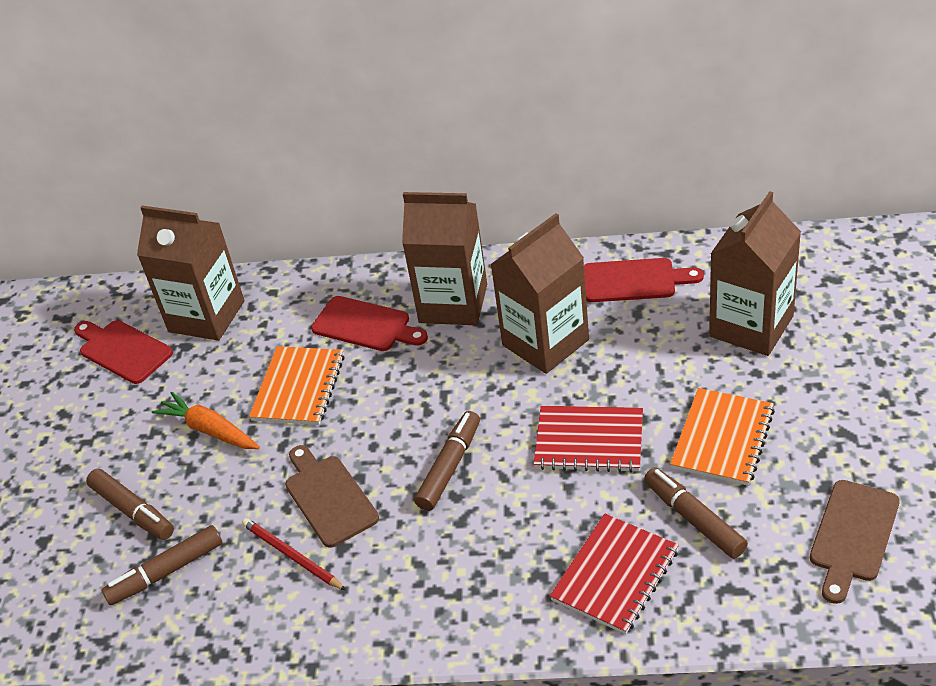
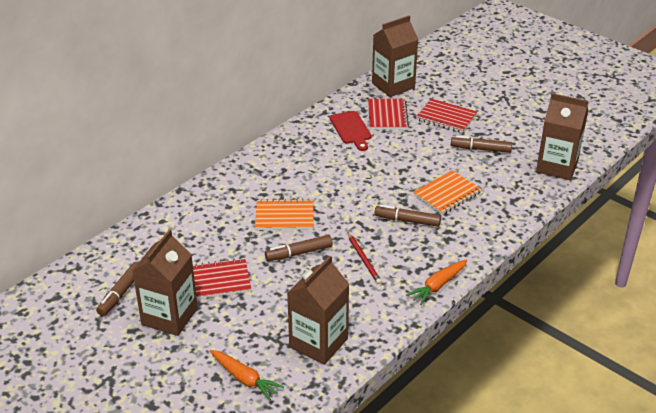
brown cutting board: [285,445,379,548] [810,480,900,604] = 2 -> none = 0
orange carrot: [152,392,260,449] = 1 -> [210,350,284,401] [406,259,467,305] = 2
red cutting board: [74,320,173,384] [311,296,428,351] [584,258,704,302] = 3 -> [330,111,372,151] = 1
red notebook: [534,406,643,473] [550,514,679,634] = 2 -> [193,258,251,299] [368,99,409,130] [416,99,477,133] = 3

